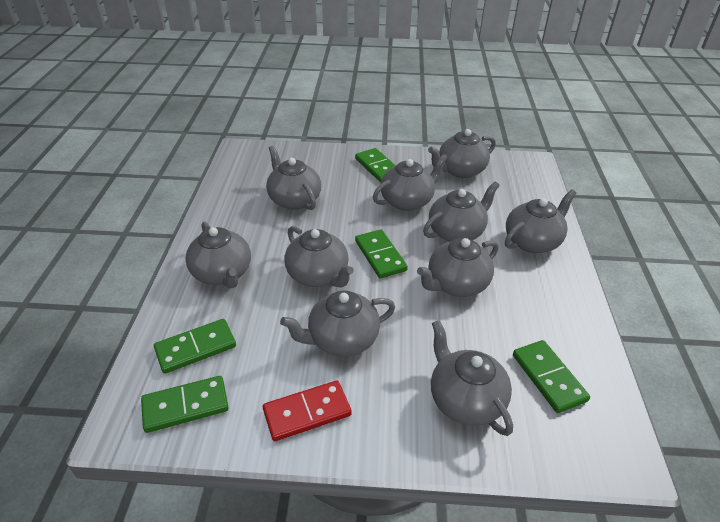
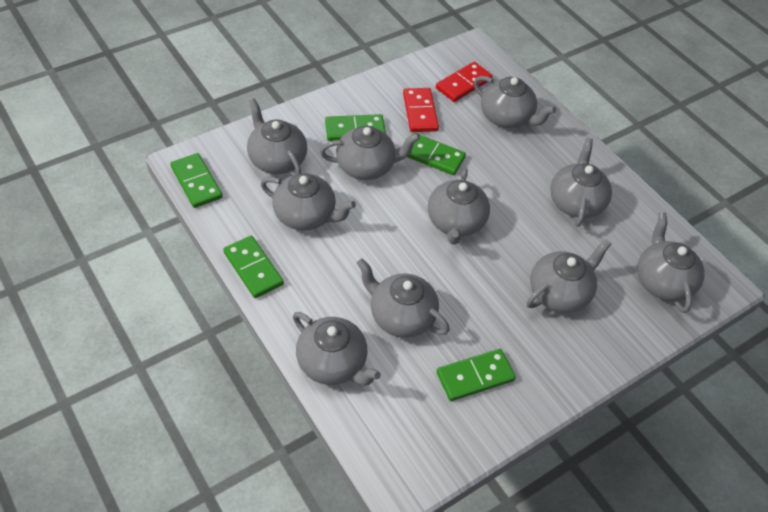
red domino: [263,381,352,441] = 1 -> [403,88,439,132] [436,62,492,102] = 2

